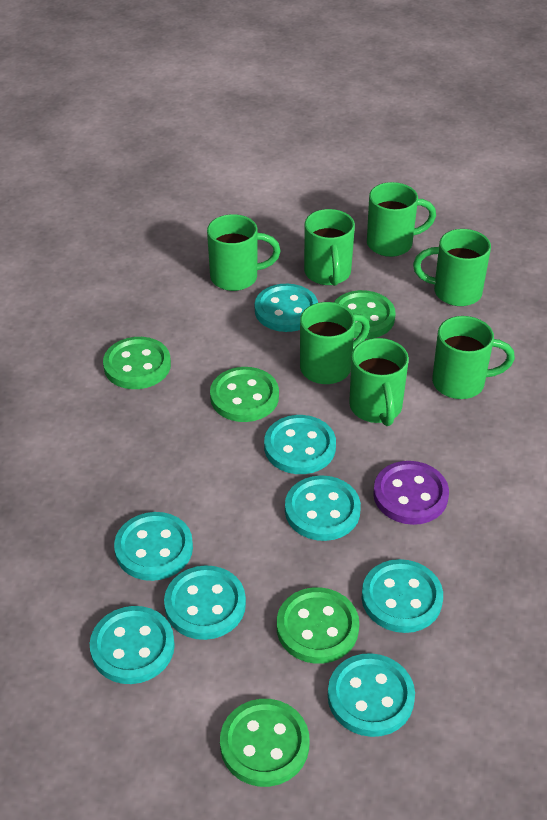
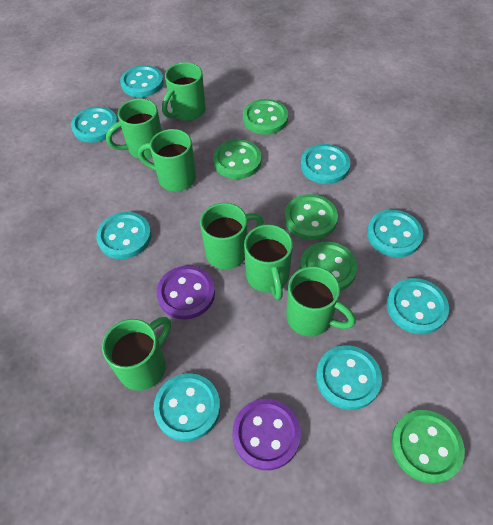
purple button: [373,461,449,525] = 1 -> [157,265,215,319] [232,399,301,470] = 2

